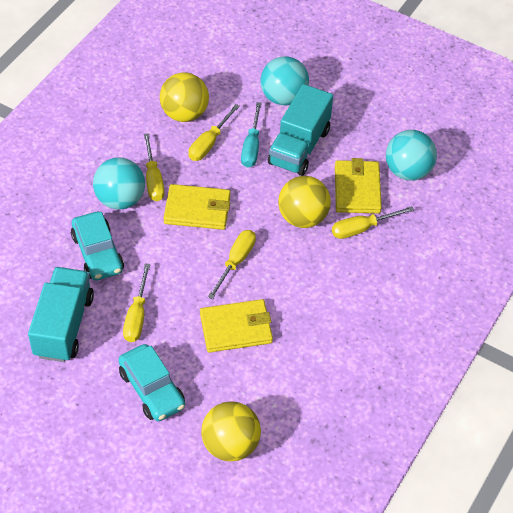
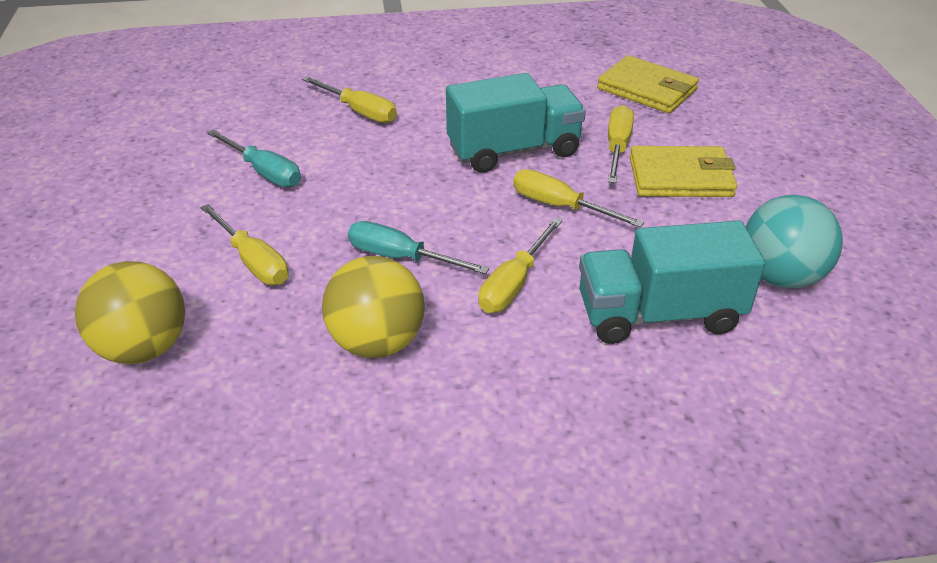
turquoise ball: [93,157,145,210] [261,56,309,105] [386,130,437,181] = 3 -> [746,195,843,288] = 1
turquoise car: [71,212,124,281] [118,344,185,421] = 2 -> none = 0
turquoise screwdriver: [241,102,262,168] = 1 -> [207,129,301,187] [348,221,489,274] = 2
yellow ball: [160,72,209,122] [201,401,261,462] [278,176,331,228] = 3 -> [75,261,185,364] [322,256,425,358] = 2
yellow wallet: [164,184,230,230] [200,299,273,353] [335,158,382,213] = 3 -> [597,55,699,113] [629,146,737,197] = 2

